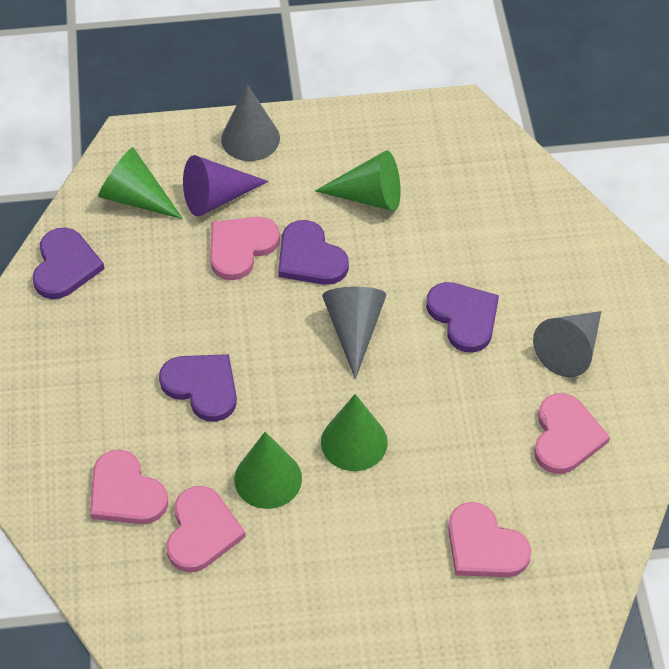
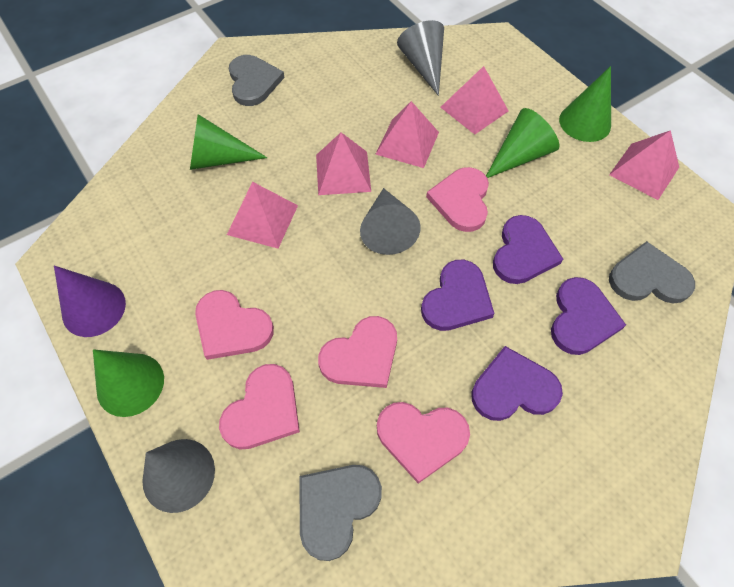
grey heart: none = 0 -> [229,55,285,106] [299,465,382,561] [609,241,695,304] = 3
pink pyramid: none = 0 -> [227,182,298,249] [316,133,371,195] [376,101,439,168] [440,66,508,135] [609,130,679,200] = 5

